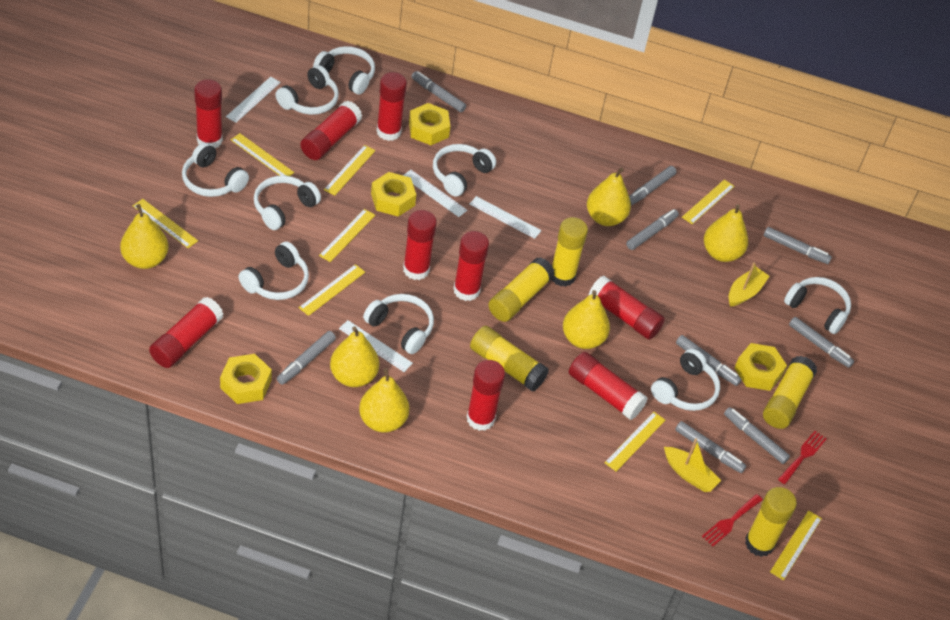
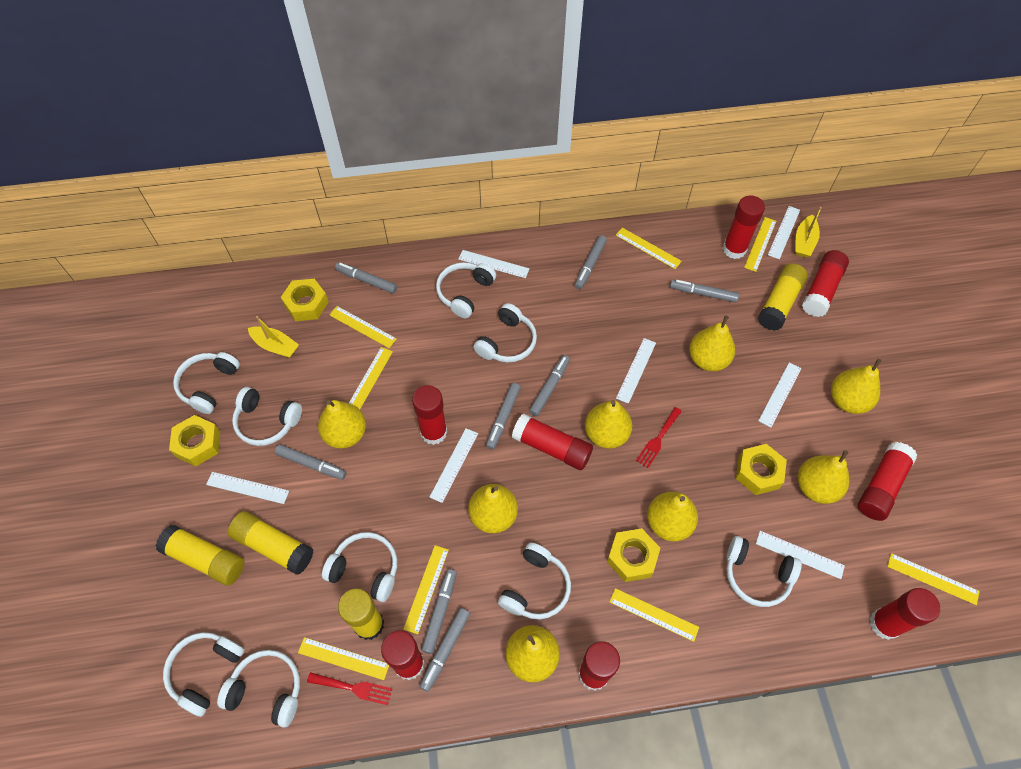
grey marker: [277,331,336,385] [411,71,466,112] [626,209,679,250] [629,166,677,205] [675,421,746,473] [676,335,742,386] [724,407,790,464] [764,227,832,264] [789,317,854,368] = 9 -> [275,444,346,480] [335,262,397,293] [420,608,470,692] [421,569,457,654] [486,383,521,450] [529,355,570,416] [575,235,607,289] [670,280,739,302] = 8
red glue stick: [149,297,224,368] [194,79,223,148] [300,101,362,160] [377,72,407,141] [403,210,437,280] [454,231,489,301] [467,360,505,431] [569,352,648,420] [588,275,665,340] = 9 -> [381,630,425,680] [412,385,447,445] [512,413,593,470] [578,641,620,691] [723,195,765,259] [802,250,849,317] [858,442,917,521] [870,588,940,640] = 8
white ruler: [226,77,281,122] [339,320,413,372] [403,170,467,217] [470,196,542,239] = 4 -> [206,472,289,504] [430,428,478,503] [458,250,529,278] [616,338,656,404] [756,531,845,579] [758,362,802,427] [768,206,800,259] = 7
yellow glue stick: [470,326,549,392] [488,257,555,322] [552,217,588,287] [745,487,797,557] [763,356,817,429] = 5 -> [156,525,244,585] [228,511,314,575] [338,588,384,640] [758,263,808,331] = 4
yellow pear: [120,204,169,269] [330,327,379,387] [359,368,409,433] [563,290,610,349] [587,168,631,226] [704,204,748,262] = 6 -> [318,400,366,449] [468,484,518,533] [506,625,560,683] [585,400,632,449] [647,492,698,541] [689,316,735,371] [798,450,849,504] [831,359,881,414] = 8

